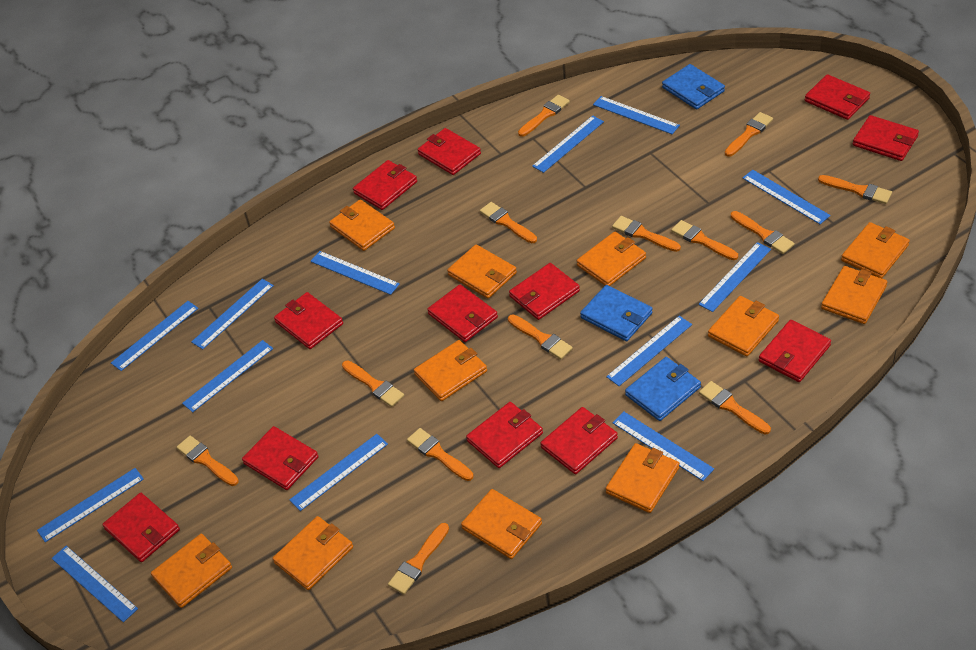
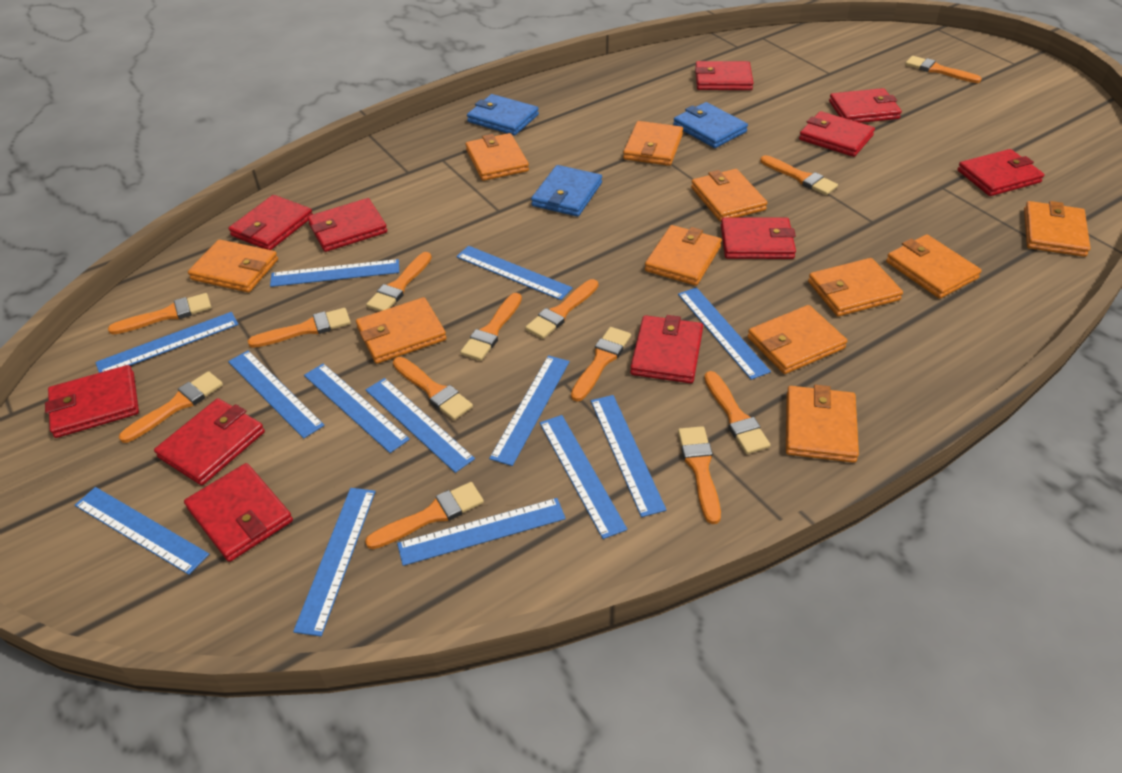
red wallet: [102,493,180,562] [242,426,318,490] [274,292,343,349] [353,160,417,210] [418,128,481,175] [427,284,498,342] [466,402,543,468] [509,263,580,320] [540,407,618,474] [759,320,831,382] [805,74,870,120] [853,115,919,161] = 12 -> [45,365,139,438] [154,398,265,485] [184,463,293,562] [228,195,313,250] [307,198,387,252] [630,315,703,383] [695,61,754,90] [721,217,796,259] [799,111,875,157] [829,88,902,123] [957,149,1045,196] = 11

